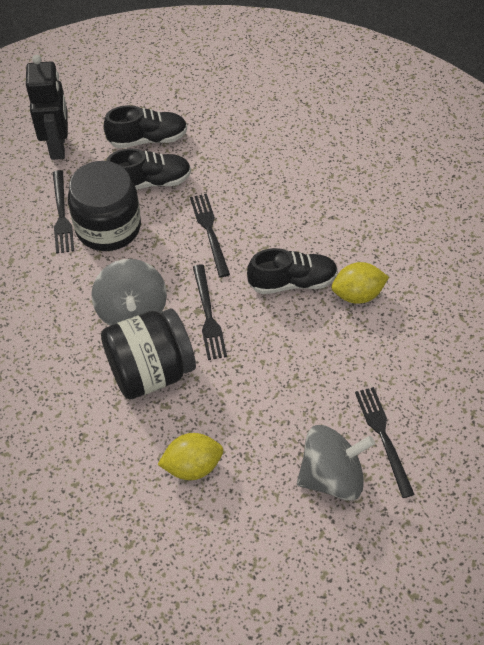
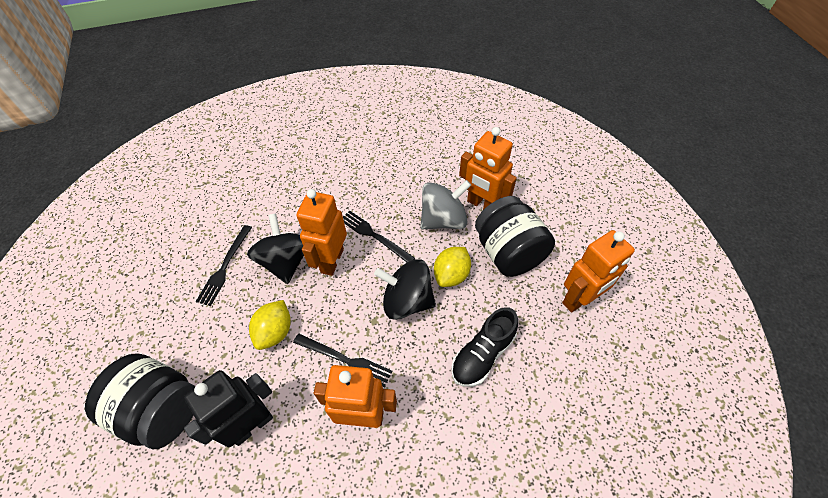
black fork: [53,170,74,254] [190,194,230,277] [193,264,227,360] [355,387,415,498] = 4 -> [196,225,252,306] [293,334,392,388] [343,210,415,262] = 3
black shoe: [104,105,187,148] [106,148,191,190] [247,248,338,294] = 3 -> [451,307,518,387] = 1
black spinning top: none = 0 -> [247,214,304,284] [374,259,436,320] = 2
grey spinning top: [91,259,167,326] [297,425,375,501] = 2 -> [420,180,471,229] = 1
orange robot: none = 0 -> [296,189,347,276] [314,365,397,428] [459,127,517,210] [562,230,635,313] = 4

